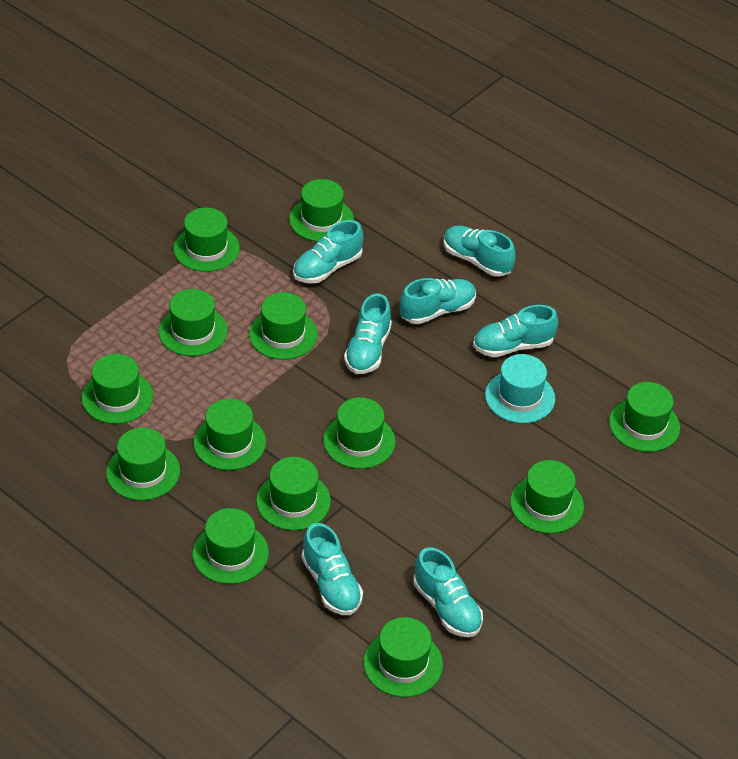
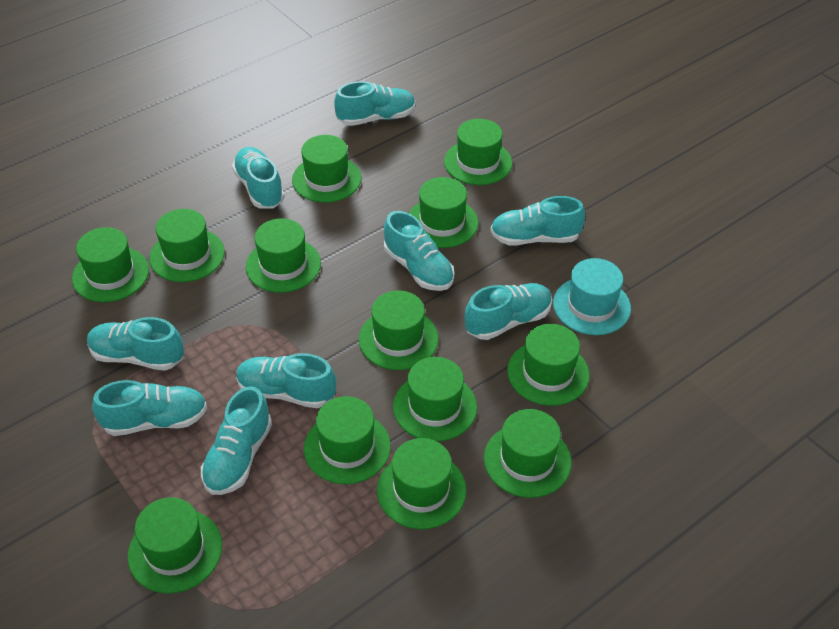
turquoise shoe: [293,220,363,283] [301,523,363,615] [344,294,392,374] [400,278,476,324] [413,547,483,637] [444,226,516,277] [473,305,558,357] = 7 -> [87,317,184,371] [92,380,207,436] [201,386,272,495] [232,147,285,209] [236,353,336,408] [334,81,416,126] [384,211,454,291] [464,283,552,340] [490,196,585,245] = 9

